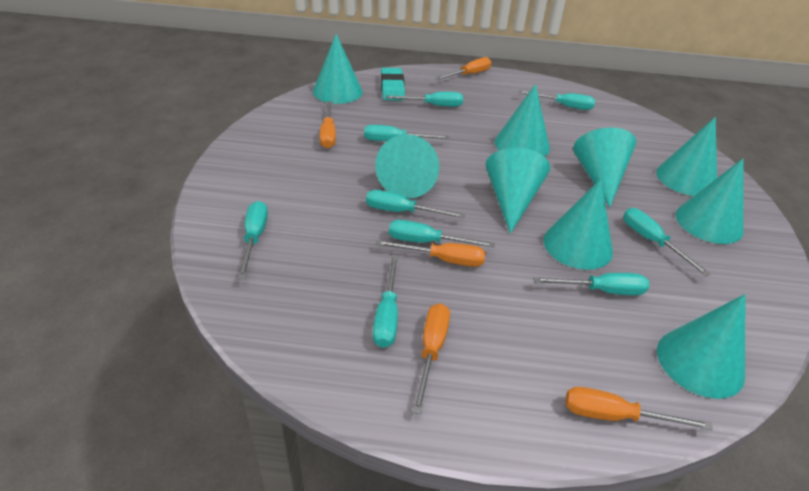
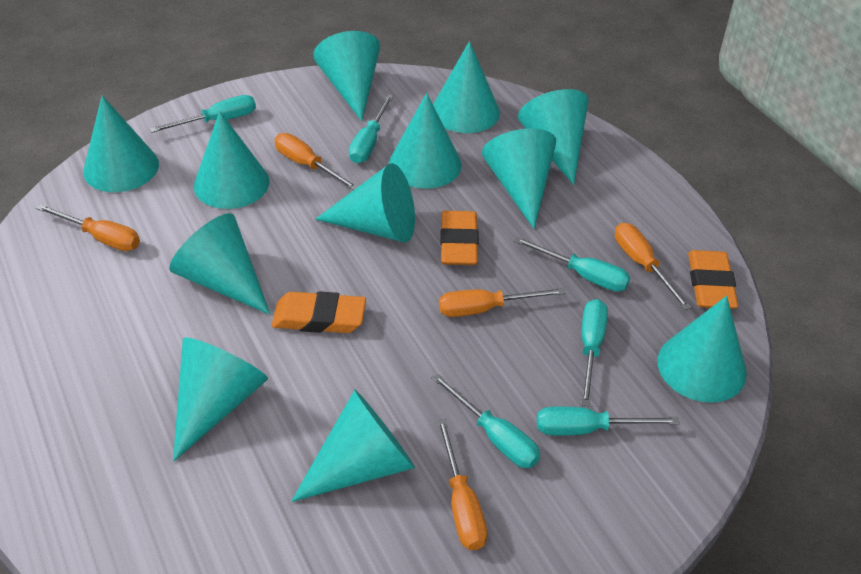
orange eraser: none = 0 -> [272,291,366,333] [440,211,479,265] [688,250,738,309] = 3
turquoise cone: [313,34,363,104] [375,134,440,199] [486,148,550,233] [495,84,550,157] [544,179,613,270] [573,127,636,207] [656,117,717,196] [657,294,745,399] [676,158,744,244] = 9 -> [83,95,159,192] [169,213,270,315] [173,337,268,462] [194,111,269,209] [291,390,415,502] [313,31,380,121] [315,163,415,243] [389,93,462,189] [433,41,500,133] [482,128,556,229] [518,89,589,185] [657,296,747,403] = 12
turquoise eraser: [381,68,405,101] = 1 -> none = 0
turquoise screwdriver: [238,201,268,279] [364,125,449,141] [366,190,465,218] [373,255,398,348] [386,92,463,107] [389,220,495,248] [518,90,595,110] [533,273,649,295] [623,208,711,276] = 9 -> [150,95,256,133] [349,94,394,163] [431,373,540,468] [514,237,630,292] [537,407,680,436] [581,299,608,406] = 6

